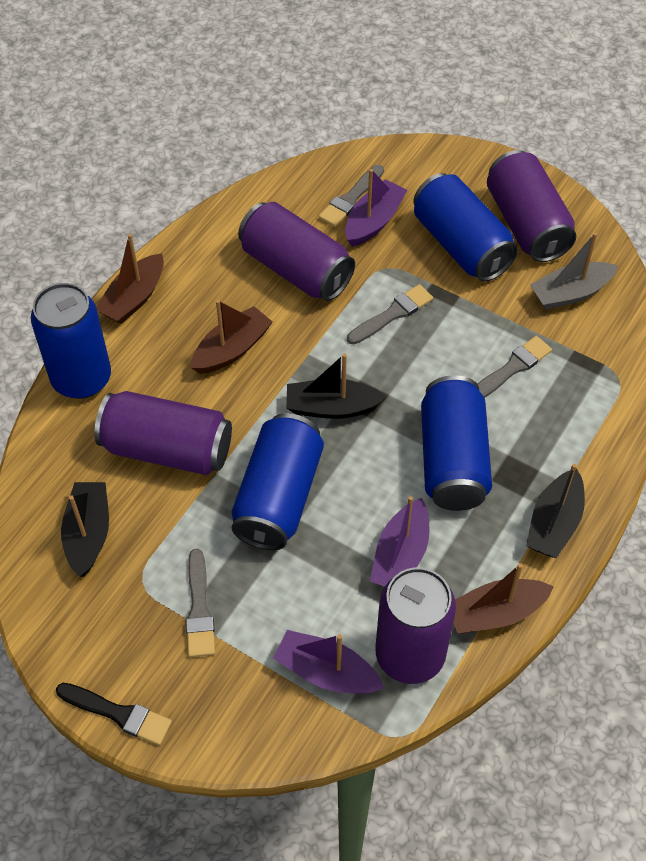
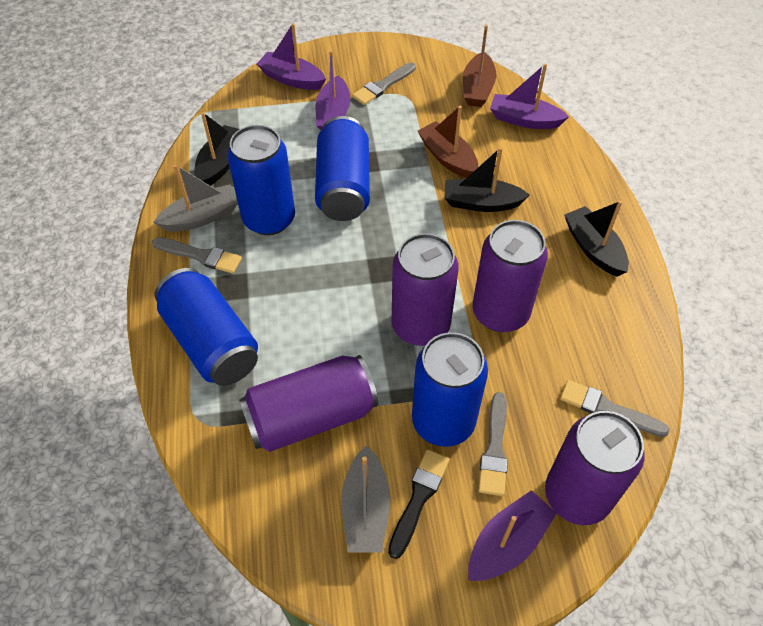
brown boat: [96,234,164,324] [191,300,273,374] [453,563,554,634] = 3 -> [418,106,479,178] [463,25,496,107] = 2
grey boat: [530,232,618,310] = 1 -> [153,164,238,232] [341,445,390,553] = 2
purple boat: [273,630,384,694] [345,169,407,247] [370,496,430,587] = 3 -> [257,23,326,90] [316,50,350,130] [468,490,557,581] [490,64,569,129] = 4

